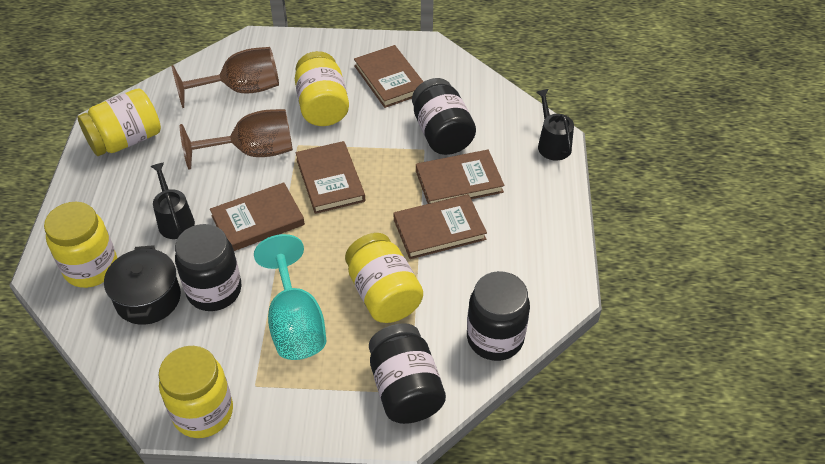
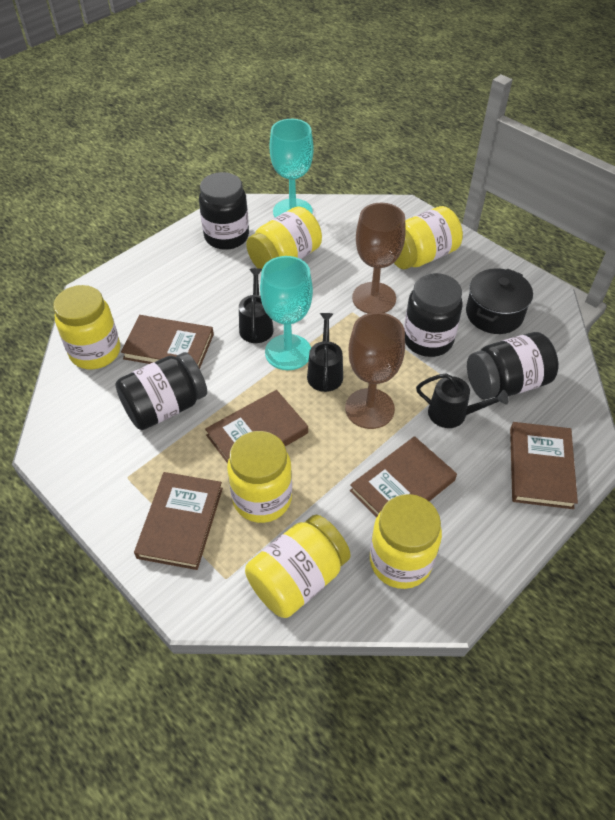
black watering can: [150,163,195,239] [536,89,574,160] = 2 -> [239,268,274,343] [307,313,343,392] [416,373,509,428] = 3
turquoise goblet: [254,234,327,360] = 1 -> [260,256,313,370] [270,119,314,217] = 2
yellow jar: [44,202,117,288] [78,89,161,156] [158,346,233,438] [295,51,349,126] [345,233,423,323] = 5 -> [53,285,120,369] [227,431,292,523] [245,515,351,618] [246,206,322,272] [370,494,442,589] [394,206,463,270] = 6

